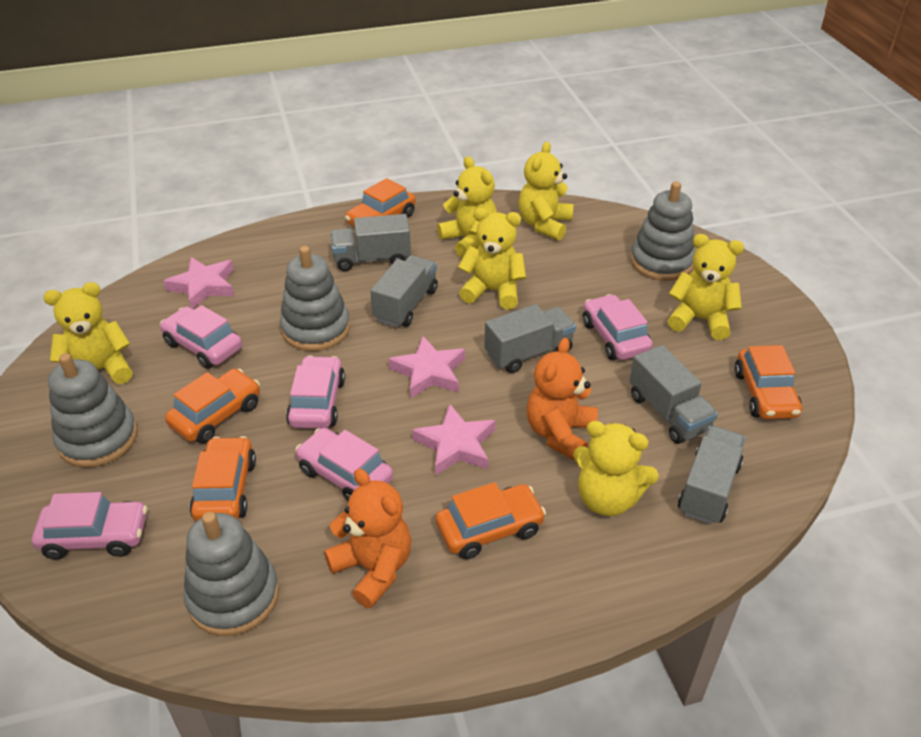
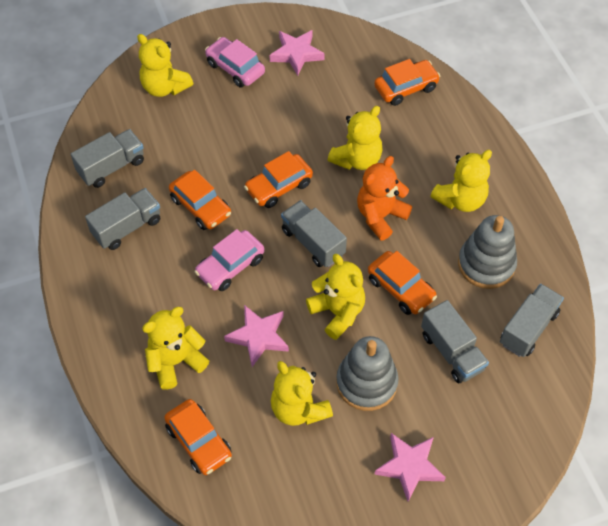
grey stacking toy: [48,353,138,468] [184,512,279,636] [280,246,350,351] [630,182,695,281] = 4 -> [336,336,399,411] [458,215,517,289] = 2
orange teddy bear: [324,468,411,608] [526,338,598,461] = 2 -> [357,156,412,241] = 1
pink car: [32,492,147,560] [160,305,242,369] [286,355,345,429] [295,428,393,501] [583,294,653,360] = 5 -> [195,229,265,291] [205,37,265,88] = 2

